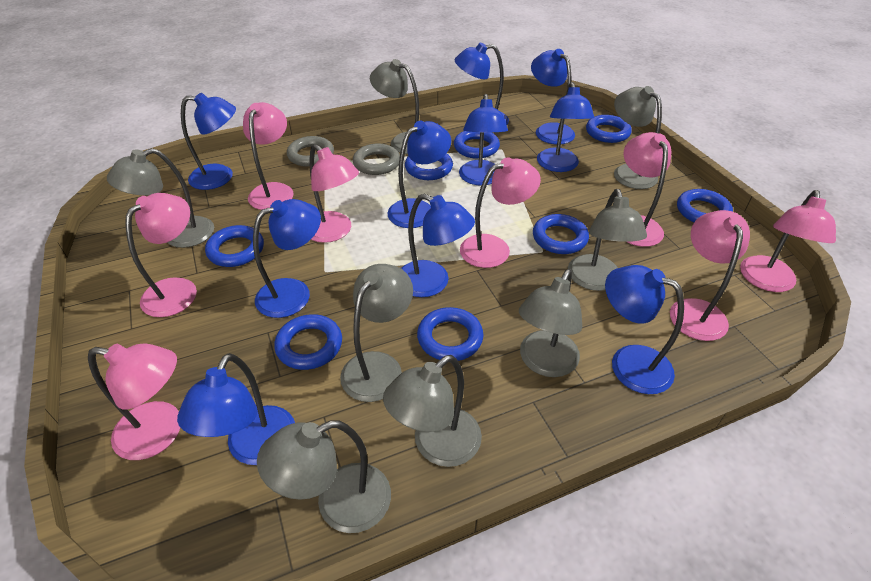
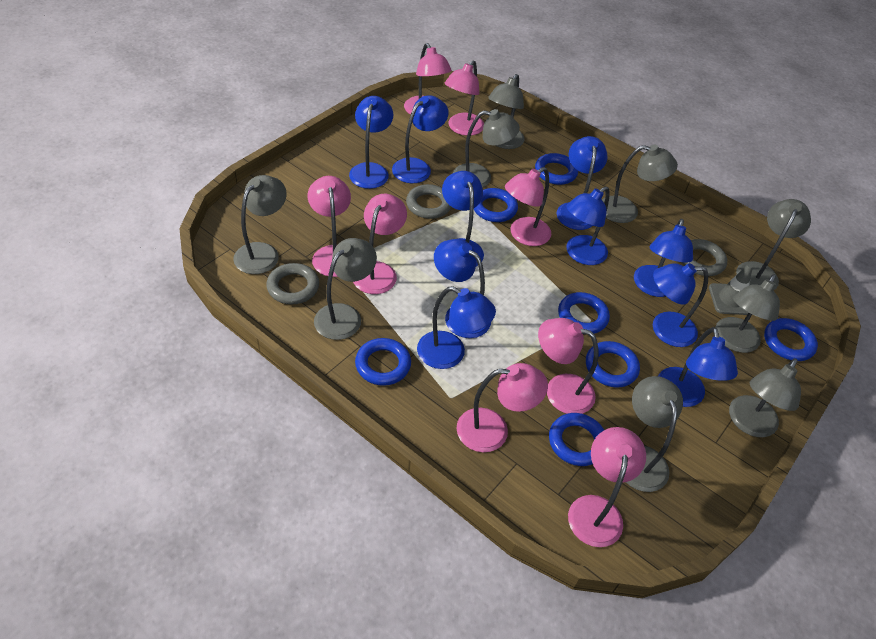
blue ring: [205,225,264,267] [274,314,342,370] [405,153,453,180] [417,307,484,361] [454,131,500,159] [533,214,589,254] [586,115,632,143] [677,189,733,222] = 8 -> [355,338,411,386] [474,188,518,222] [535,153,578,185] [549,413,604,466] [558,292,610,334] [586,341,640,388] [764,318,818,361] = 7
grey lamp: [107,148,214,248] [257,420,391,533] [340,264,413,402] [370,59,419,154] [383,355,482,467] [519,269,582,377] [568,189,647,291] [614,86,662,189] = 8 -> [233,175,287,274] [314,238,377,340] [453,109,520,188] [488,74,524,149] [602,145,678,223] [626,376,683,492] [715,274,780,353] [729,358,801,437] [736,199,811,290] = 9
grey ring: [287,136,334,167] [353,144,400,175] = 2 -> [266,263,319,304] [406,184,451,219] [682,239,727,276] = 3
grey traffic cone: none = 0 -> [709,264,753,315] = 1

